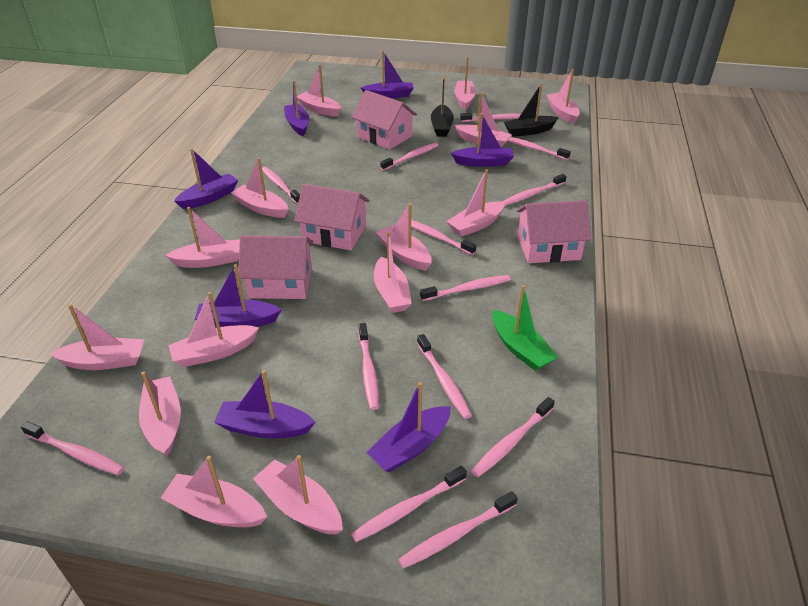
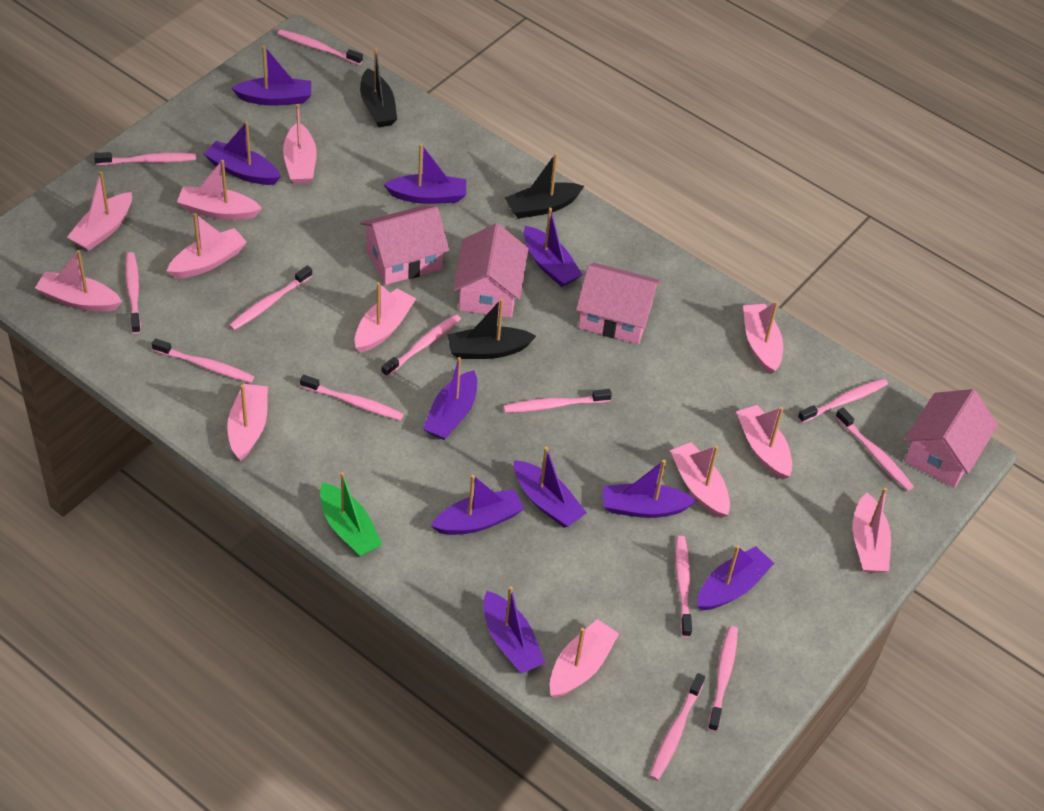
black boat: [431,77,454,137] [504,83,559,137] = 2 -> [360,49,397,128] [447,298,536,359] [505,153,584,219] = 3
pink boat: [49,304,144,370] [139,371,181,456] [161,456,267,527] [165,207,240,268] [168,292,259,367] [231,158,288,218] [253,455,343,535] [297,65,341,117] [374,232,412,313] [376,203,432,271] [446,169,505,237] [454,57,476,110] [455,92,512,148] [546,69,580,124] = 14 -> [35,250,122,312] [67,171,132,251] [167,213,247,278] [177,160,262,220] [227,384,268,461] [283,104,317,184] [355,282,416,353] [550,619,619,698] [670,442,730,518] [736,405,792,480] [743,301,783,375] [853,488,891,573] = 12
purple boat: [174,148,238,209] [195,264,282,328] [214,370,315,439] [284,80,309,136] [361,51,414,98] [367,382,451,472] [451,113,514,167] = 7 -> [204,121,281,185] [231,45,311,106] [383,144,466,204] [423,357,477,440] [431,475,524,535] [484,586,545,674] [514,447,587,528] [524,208,583,287] [603,460,697,518] [697,545,774,610] = 10

